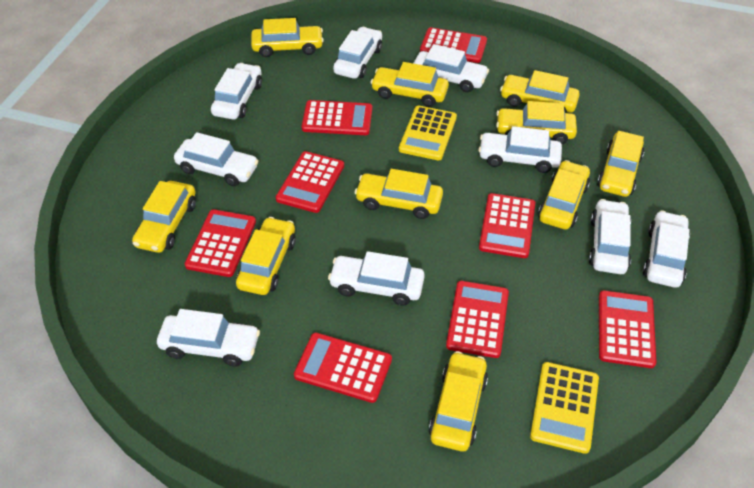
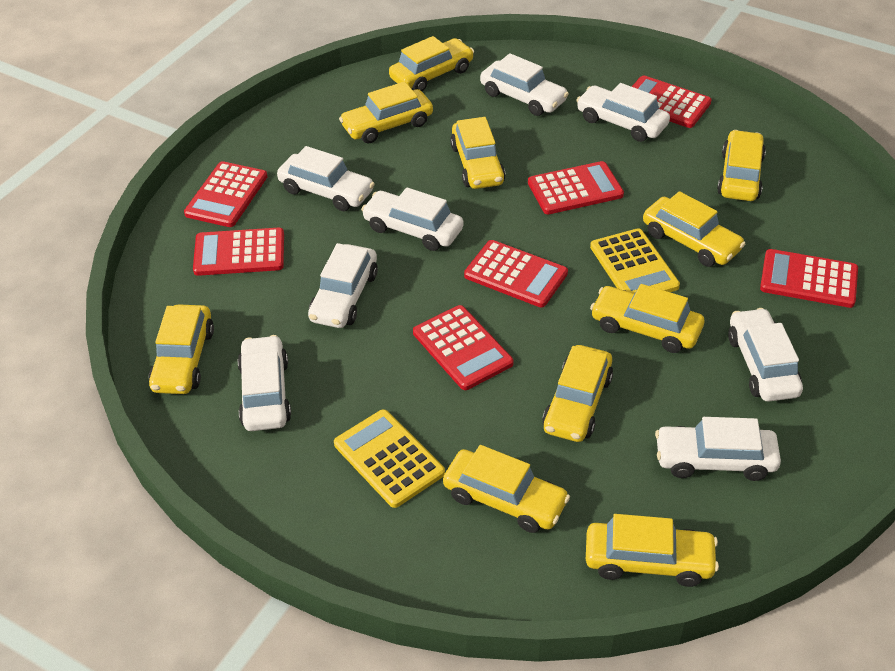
red calculator: [185,209,256,277] [276,151,344,213] [294,333,392,403] [302,100,372,135] [420,27,487,63] [446,281,509,358] [479,193,535,258] [599,290,656,368] = 8 -> [184,161,267,227] [193,228,284,276] [413,305,513,390] [464,240,568,307] [528,161,624,214] [632,75,712,128] [760,249,858,308] = 7
white car: [157,309,260,367] [174,132,259,186] [211,63,262,119] [328,251,425,306] [333,27,382,79] [413,44,489,92] [478,126,562,173] [589,199,631,274] [643,210,690,288] = 9 -> [238,335,291,431] [277,146,375,211] [308,243,378,328] [361,187,463,251] [480,53,569,116] [576,83,670,142] [655,417,781,481] [728,308,803,402] = 8

